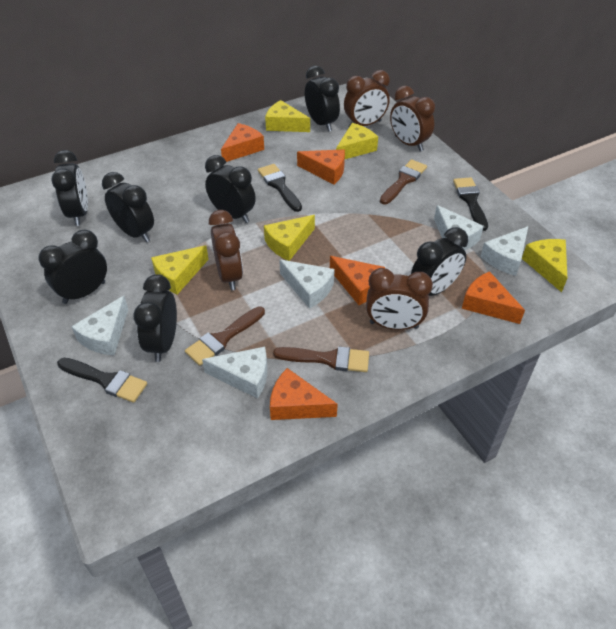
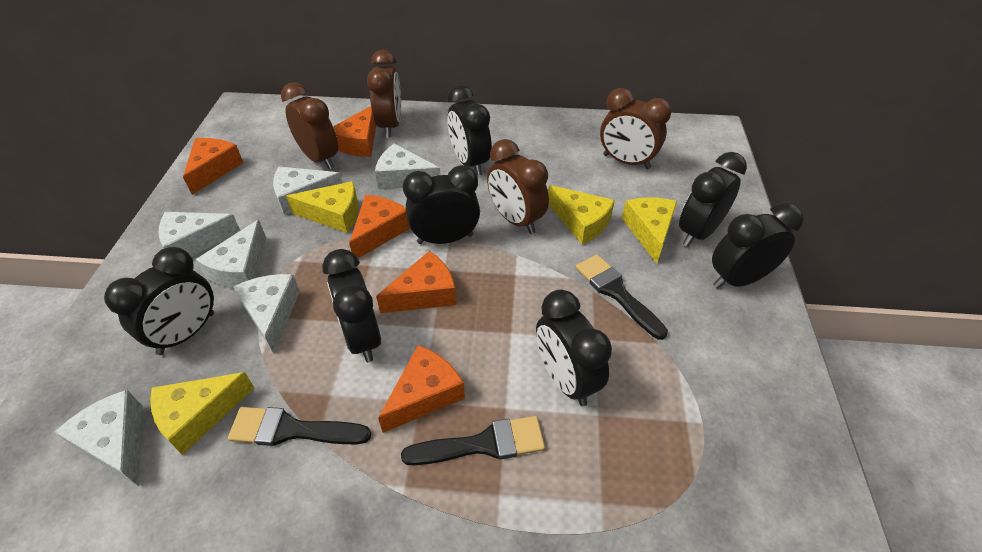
brown brush: [185,306,265,366] [273,347,369,372] [380,159,427,205] = 3 -> none = 0
white cheese: [71,296,128,355] [202,347,267,399] [279,259,335,309] [434,205,484,250] [480,226,528,276] = 5 -> [55,390,142,486] [159,212,241,257] [196,220,266,289] [233,274,300,354] [273,167,343,216] [375,143,440,189] = 6
yellow cheese: [151,245,209,295] [264,215,315,261] [265,100,310,132] [336,123,378,159] [522,239,567,292] = 5 -> [150,372,254,455] [286,181,358,233] [548,185,615,244] [622,197,677,264] = 4

